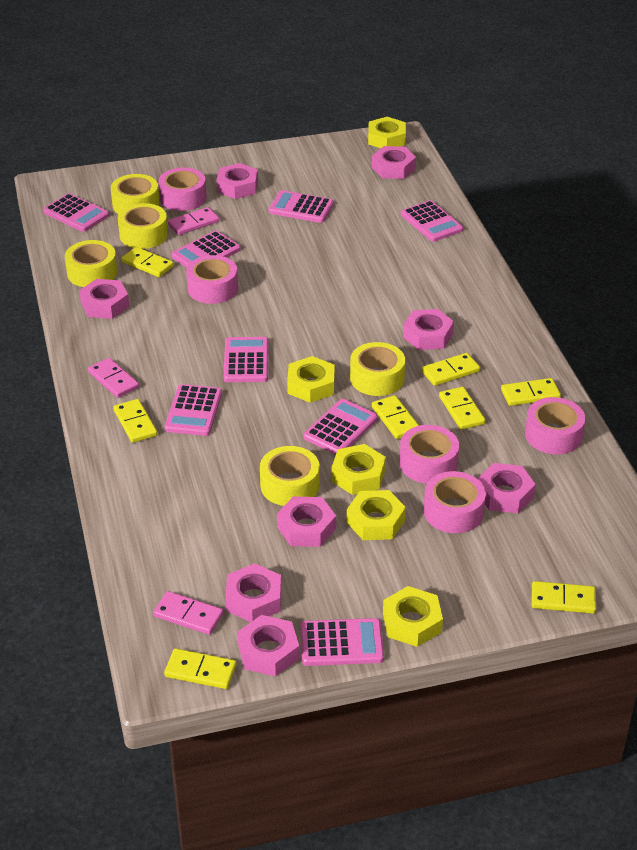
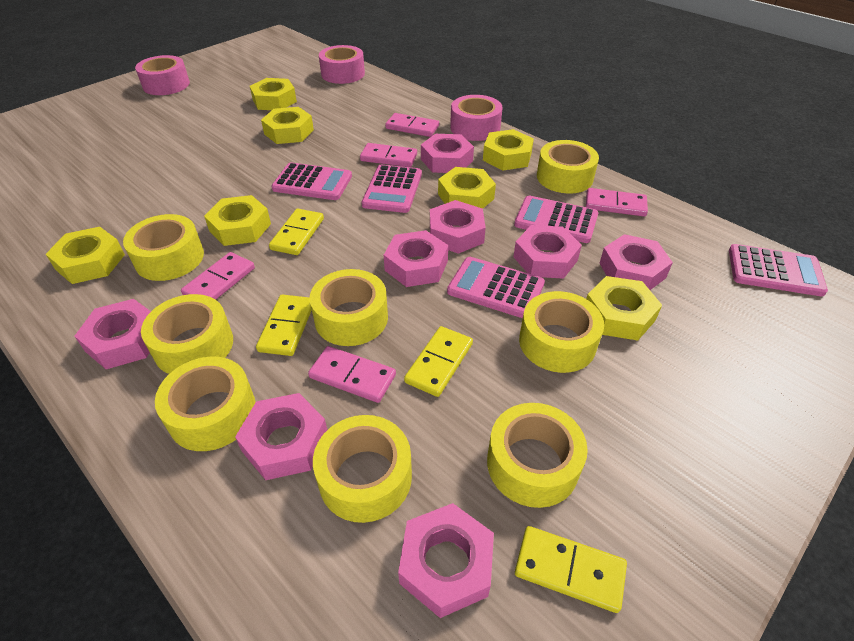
pink calculator: [43,193,109,232] [165,384,222,436] [171,231,241,268] [224,337,268,382] [269,190,334,223] [300,618,384,666] [303,399,378,454] [401,200,463,242] = 8 -> [271,162,352,200] [362,165,422,213] [447,257,545,318] [514,196,598,243] [729,244,828,296] = 5
pink domino: [88,358,139,398] [153,591,224,635] [168,207,219,235] = 3 -> [181,252,255,300] [308,346,396,403] [360,143,417,167] [385,113,439,137] [586,188,648,216] = 5
pink tape: [158,168,207,211] [186,255,238,304] [400,425,459,484] [424,471,486,533] [525,397,585,454] = 5 -> [135,55,190,95] [319,45,365,84] [450,95,503,141] = 3
yellow domino: [113,399,157,443] [121,247,174,277] [164,648,237,689] [372,395,419,439] [422,353,480,386] [439,387,485,430] [501,378,561,406] [531,581,596,614] = 8 -> [256,295,312,356] [269,209,324,255] [404,326,473,397] [515,526,627,613] = 4
yellow nut: [287,356,335,403] [331,444,386,495] [347,490,406,540] [368,117,406,148] [383,586,443,647] = 5 -> [46,227,125,284] [204,195,271,246] [250,78,297,110] [261,107,314,144] [438,167,496,209] [483,129,534,170] [586,276,662,340] = 7
yellow tape: [65,240,117,287] [111,174,160,214] [118,203,168,249] [260,446,320,506] [350,342,405,396] = 5 -> [123,214,204,281] [141,294,233,374] [155,357,256,451] [310,269,388,346] [313,415,412,523] [487,403,588,508] [519,291,604,373] [537,140,599,194] = 8

